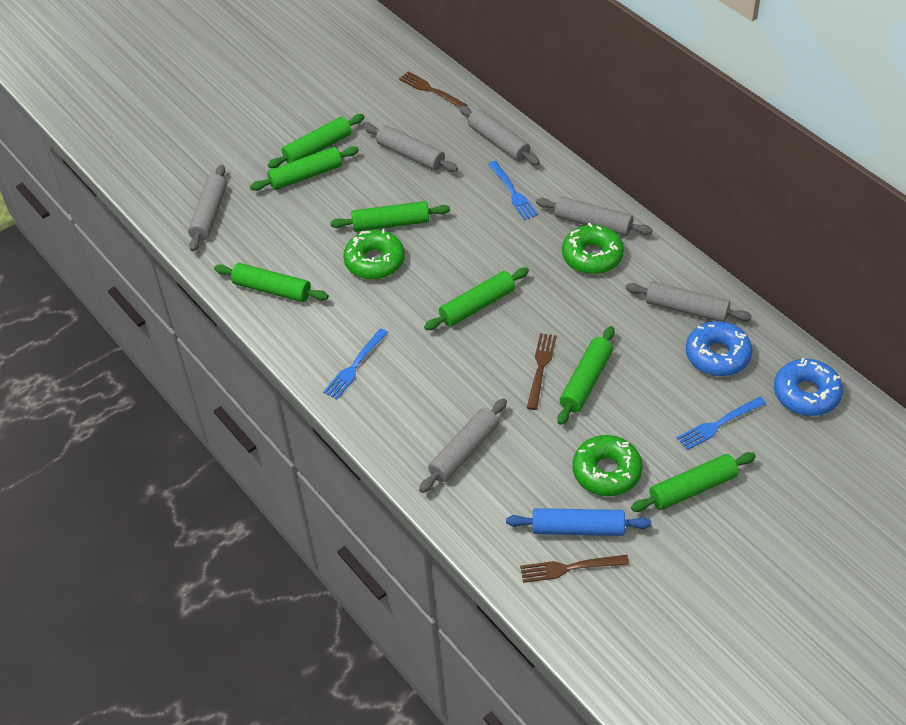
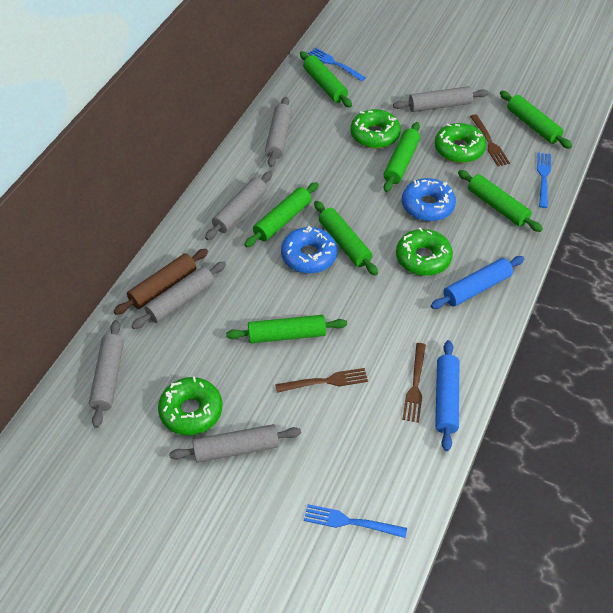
blue rolling pin: [506,508,651,536] = 1 -> [431,256,524,309] [435,340,459,451] = 2
brown rolling pin: none = 0 -> [114,249,208,315] = 1
green donut: [343,229,405,279] [562,223,624,274] [572,435,643,496] = 3 -> [158,376,222,435] [351,109,401,148] [396,228,453,276] [435,123,486,163] = 4

